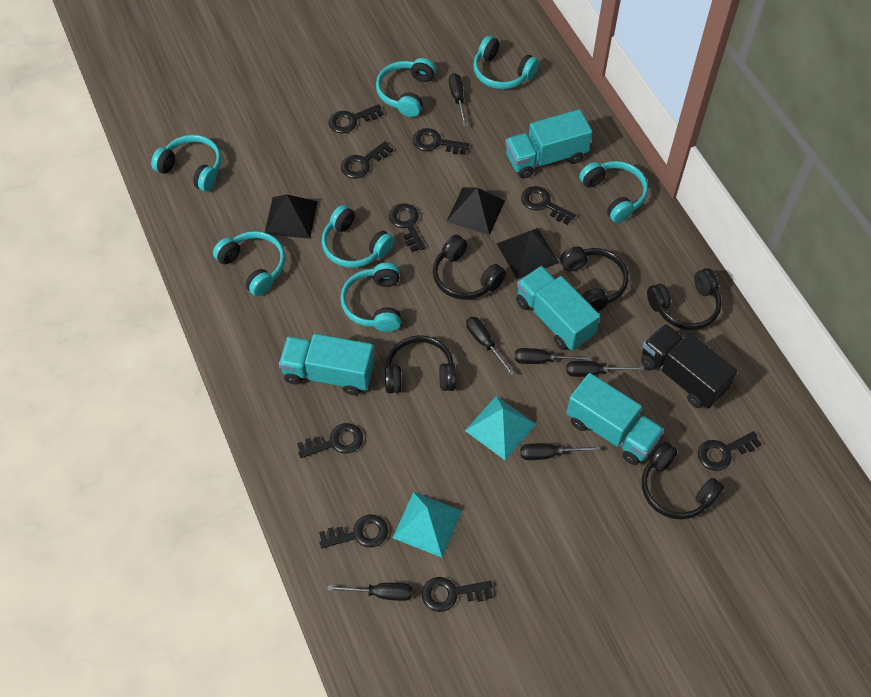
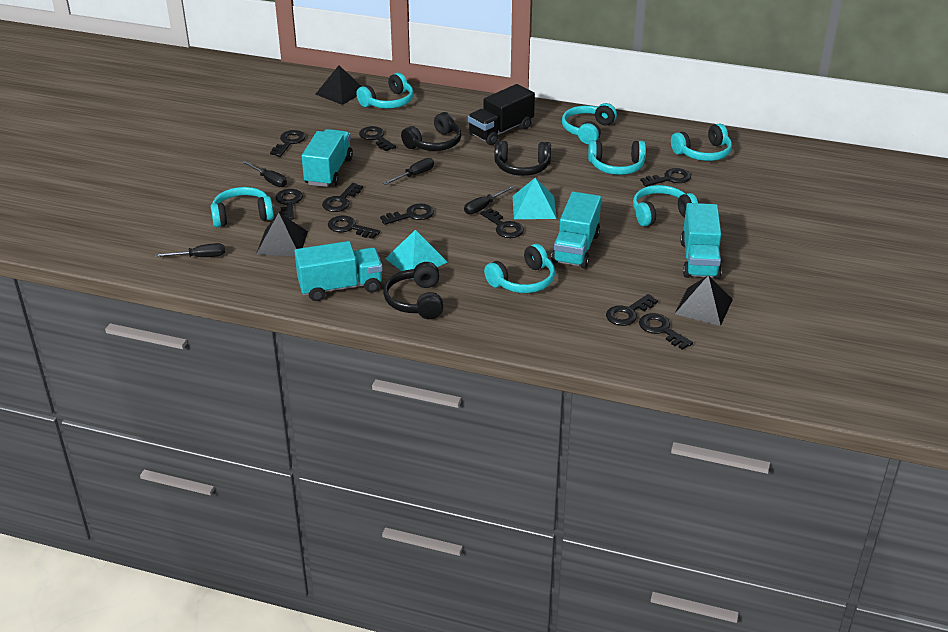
black headphones: [385,335,456,394] [433,234,506,300] [560,246,628,312] [642,442,724,519] [647,268,722,330] = 5 -> [383,262,443,319] [401,112,461,151] [495,141,551,176] = 3
black key: [297,423,363,458] [319,515,388,548] [329,104,384,133] [341,141,393,179] [389,203,425,252] [413,128,469,155] [422,577,492,612] [521,186,576,225] [698,431,762,471] = 9 -> [270,130,305,157] [276,189,303,220] [322,183,363,212] [328,216,380,239] [359,126,396,151] [380,203,434,225] [480,208,524,238] [606,294,658,326] [639,313,693,350] [640,168,691,187] = 10
black screwdriver: [327,583,412,601] [449,73,467,126] [466,317,515,375] [515,348,591,364] [520,443,600,460] [567,361,644,377] = 6 -> [155,243,225,257] [242,161,287,187] [383,158,434,185] [464,186,514,214] = 4

